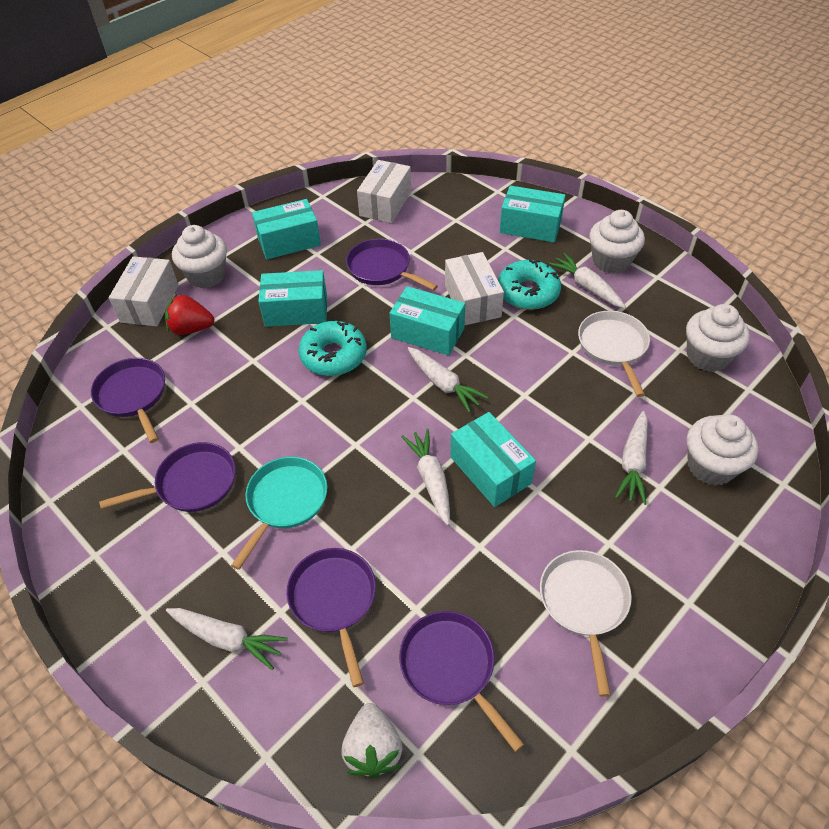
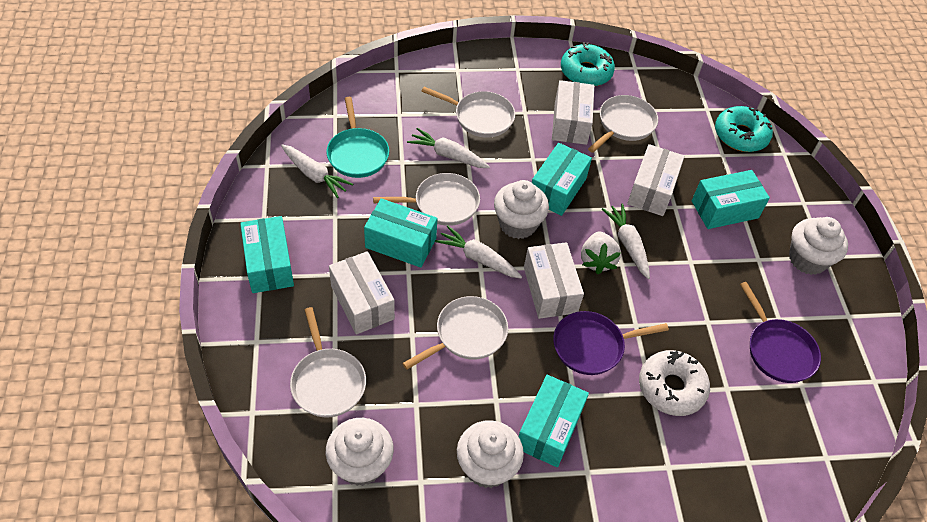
purple pan: [91,358,165,443] [99,442,236,512] [286,548,376,687] [346,239,438,291] [399,611,524,752] = 5 -> [553,311,669,375] [740,282,821,383] = 2
red strawberry: [165,294,214,335] = 1 -> none = 0
white box: [109,256,178,326] [357,160,411,223] [445,252,504,325] = 3 -> [329,251,395,334] [524,242,584,319] [552,80,594,145] [627,144,685,216] = 4
white carrot: [166,608,288,670] [401,429,450,525] [407,347,488,413] [549,253,626,308] [615,411,648,505] = 5 -> [281,144,353,198] [407,128,490,168] [435,225,522,279] [602,204,650,279] = 4
white donut: none = 0 -> [639,350,710,416] = 1
white pan: [540,550,632,697] [578,311,650,397] = 2 -> [290,307,366,417] [373,173,480,226] [402,296,508,369] [421,87,515,138] [588,95,658,153] = 5

